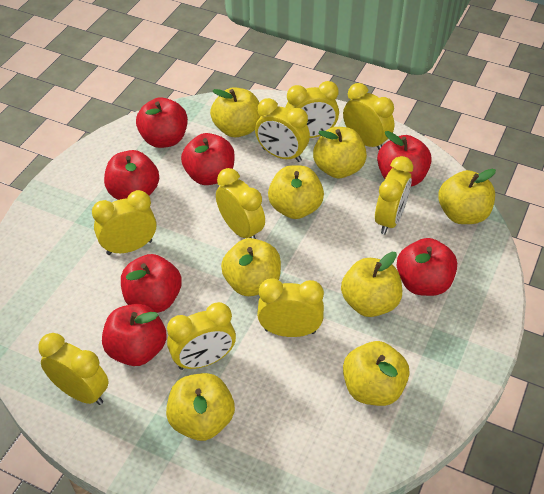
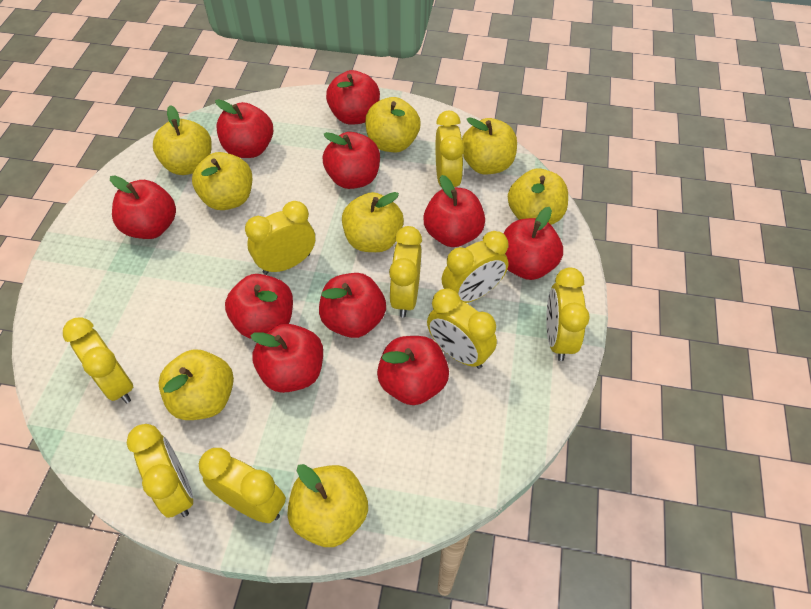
red apple: [102,304,167,366] [104,150,159,200] [121,254,182,313] [136,97,188,148] [181,133,235,185] [377,131,432,186] [397,238,457,296] = 7 -> [110,175,176,239] [215,99,273,158] [225,274,293,339] [250,324,323,393] [319,273,386,338] [323,132,380,189] [326,70,380,125] [377,336,449,405] [423,175,485,247] [503,207,563,280] = 10

